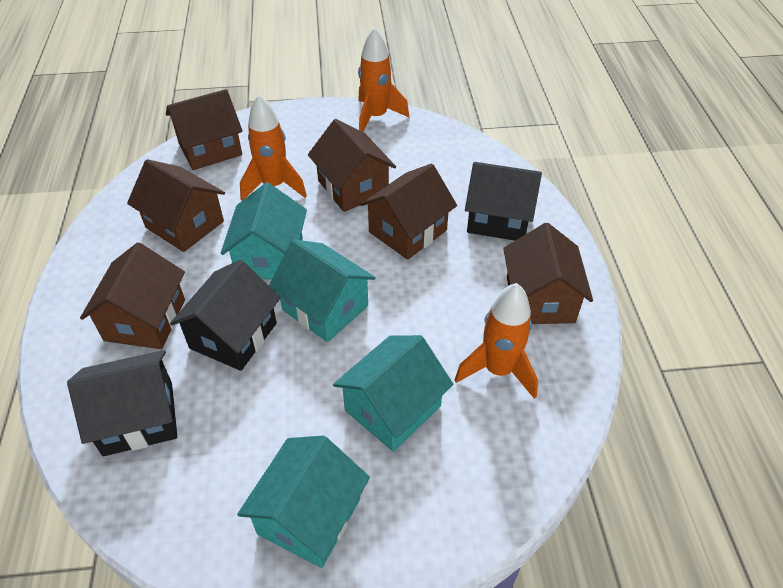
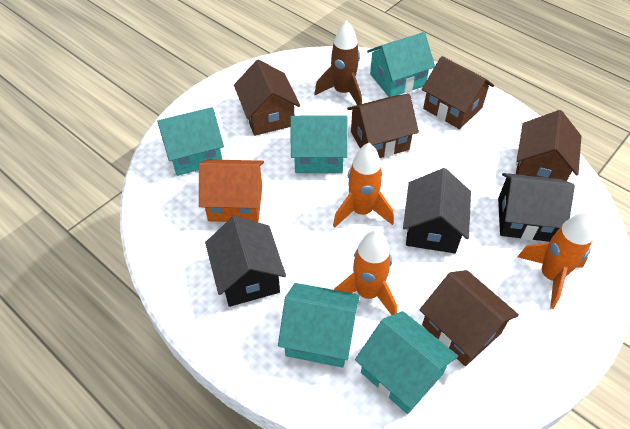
brown house: [80,242,185,349] [127,159,225,252] [166,89,243,170] [308,119,396,212] [360,164,457,260] [503,223,593,324] = 6 -> [234,60,300,136] [347,94,419,158] [420,270,519,366] [422,56,494,129] [516,110,581,181] = 5
brown rocket: none = 0 -> [314,20,362,105] = 1
orange house: none = 0 -> [199,159,264,222] = 1
turquoise house: [221,183,307,280] [237,436,370,568] [269,239,376,342] [333,335,453,452] = 4 -> [157,107,224,176] [278,283,360,367] [290,115,348,173] [355,311,458,414] [367,32,435,97] = 5

